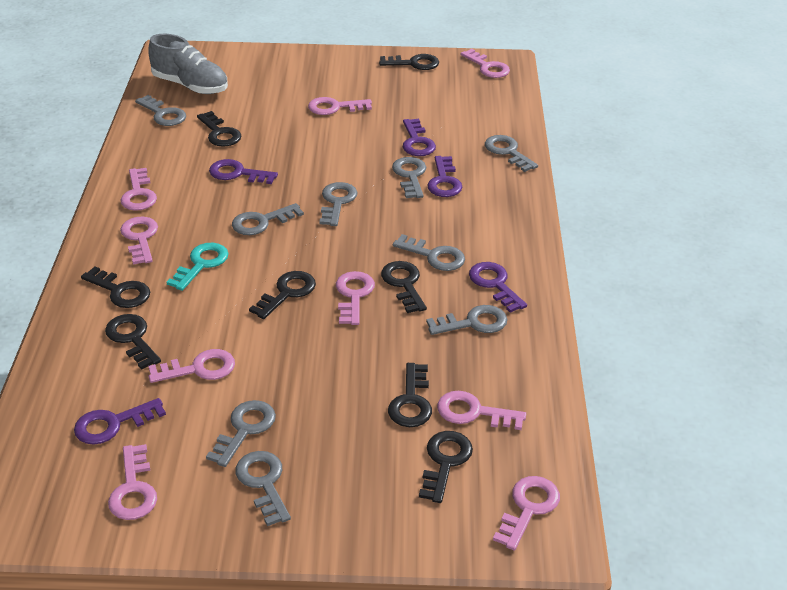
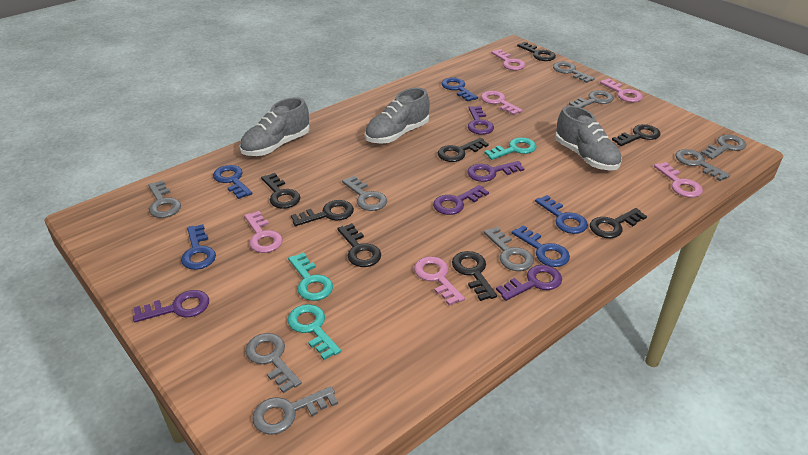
blue key: none = 0 -> [181,224,216,270] [213,165,253,199] [441,77,478,102] [512,225,570,267] [535,195,588,234] = 5
grey shoe: [148,34,228,94] = 1 -> [240,97,310,156] [365,88,430,143] [555,106,622,170] = 3
pink key: [108,444,157,520] [120,168,157,211] [120,216,158,265] [148,349,235,383] [308,97,372,115] [336,271,375,325] [437,391,526,430] [461,49,510,78] [493,476,560,551] = 9 -> [244,211,283,253] [414,256,465,306] [481,91,523,115] [491,49,526,70] [600,79,643,102] [654,162,703,198] = 6
turquoise key: [167,243,228,291] = 1 -> [287,304,341,360] [288,252,333,301] [484,137,537,160] = 3

